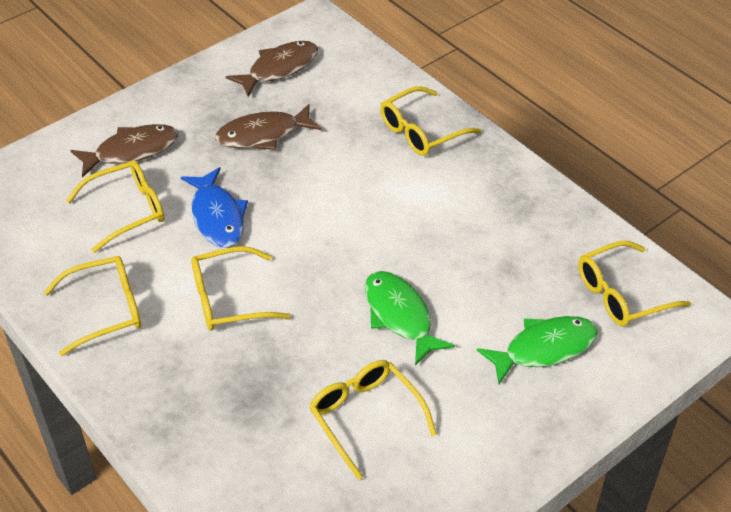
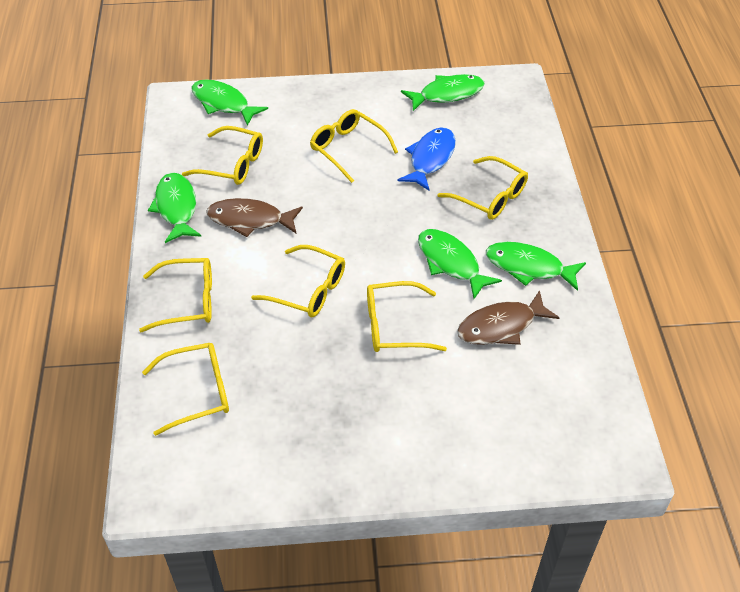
brown fish: [70,124,178,178] [215,104,322,150] [226,41,318,97] = 3 -> [206,198,303,237] [457,290,560,345] = 2
green fish: [365,271,455,366] [477,316,598,384] = 2 -> [148,173,201,243] [192,79,268,126] [401,74,485,111] [418,229,502,299] [486,242,586,291] = 5
yellow glasses: [44,256,141,356] [66,160,164,253] [191,246,291,331] [309,360,437,480] [380,86,481,156] [578,241,691,326] = 6 -> [139,258,212,332] [142,343,229,436] [182,126,263,185] [251,245,345,317] [310,109,398,183] [367,281,447,352] [438,156,528,220] = 7

